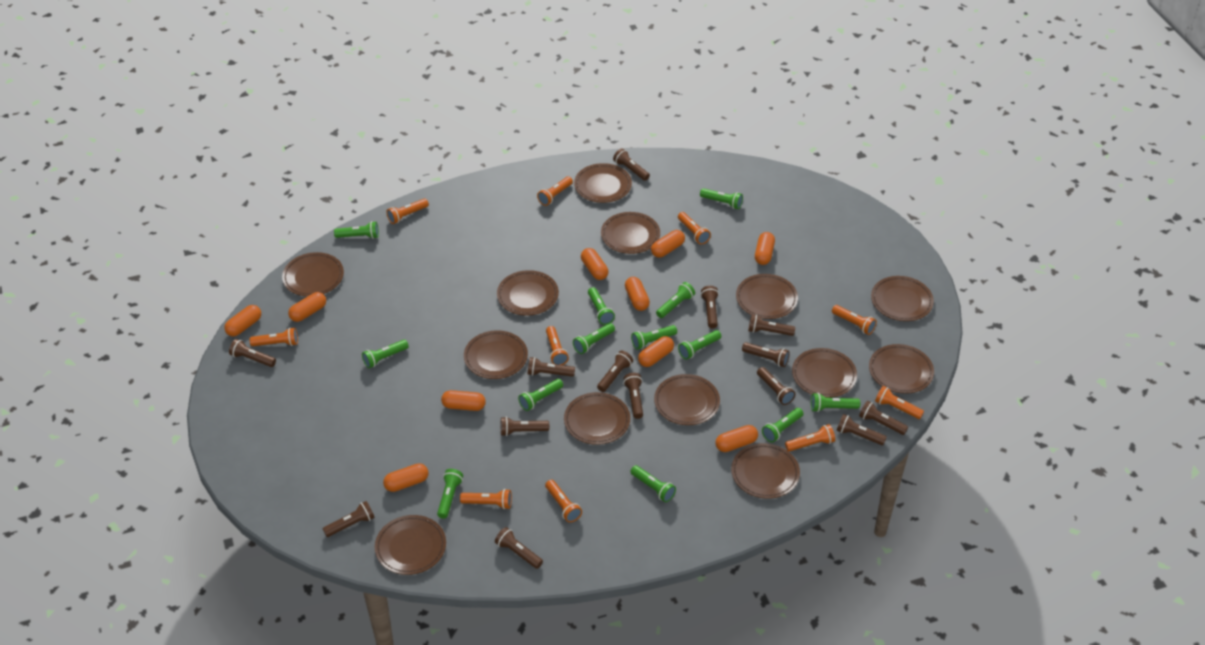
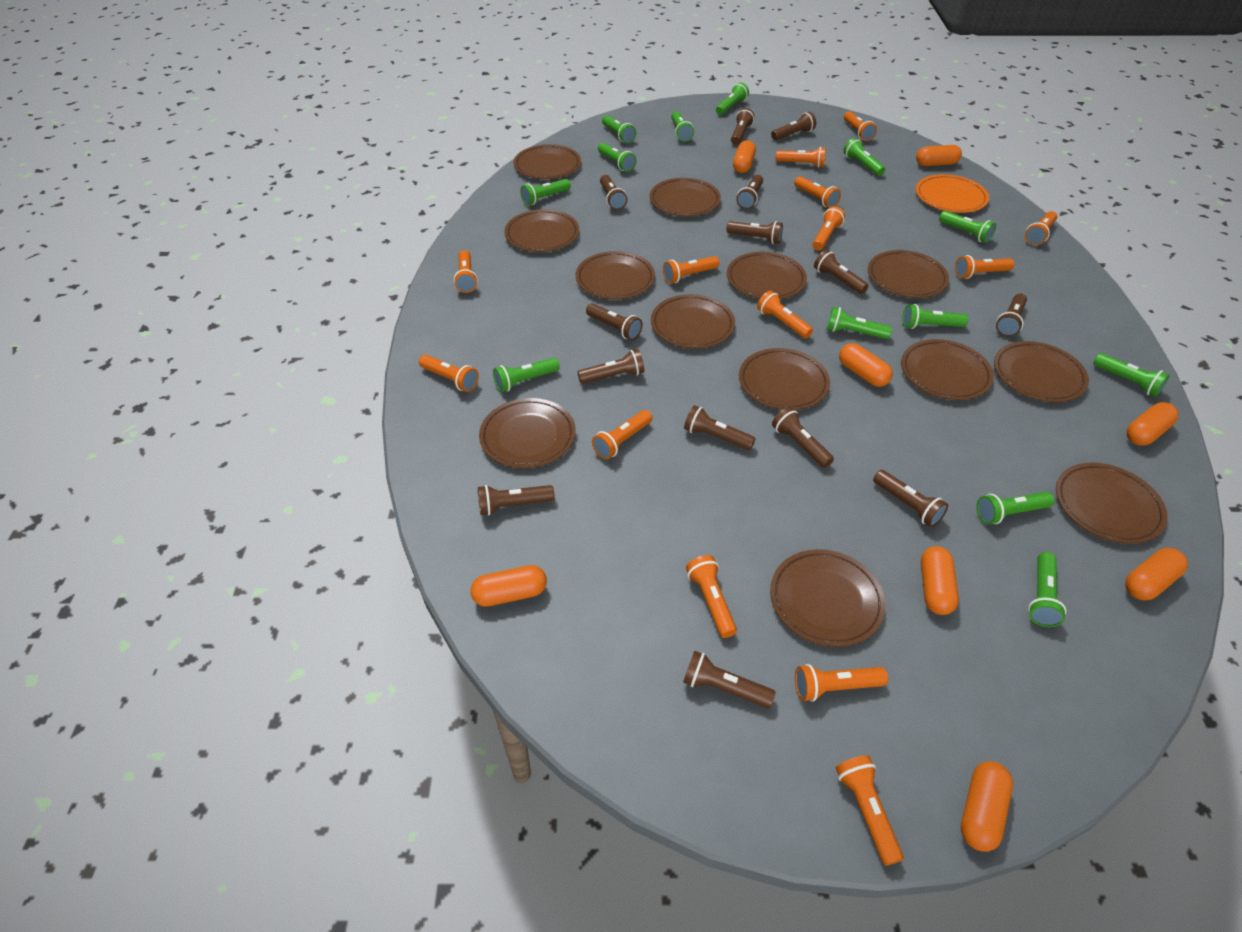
orange capsule: [224,305,261,336] [288,292,326,322] [383,463,429,492] [441,390,486,411] [581,248,608,280] [625,277,650,311] [638,336,674,367] [651,230,685,258] [716,425,758,452] [755,232,775,265] = 10 -> [470,565,547,607] [733,140,756,173] [839,343,893,387] [916,145,962,166] [921,546,959,615] [961,761,1013,852] [1125,548,1188,600] [1127,402,1178,446] = 8
orange flashlight: [250,328,298,346] [386,199,429,224] [460,489,512,509] [537,176,573,206] [545,480,582,522] [546,326,569,365] [678,212,711,244] [785,424,835,452] [832,305,877,335] [875,386,924,419] = 10 -> [419,355,479,392] [454,250,478,293] [592,410,652,459] [663,256,719,283] [686,555,737,638] [757,291,813,338] [775,147,826,168] [794,176,841,208] [795,664,888,702] [812,206,845,250] [836,755,904,866] [844,111,877,141] [955,255,1015,279] [1025,211,1057,245] = 14
orange plate: none = 0 -> [916,174,989,213] = 1

